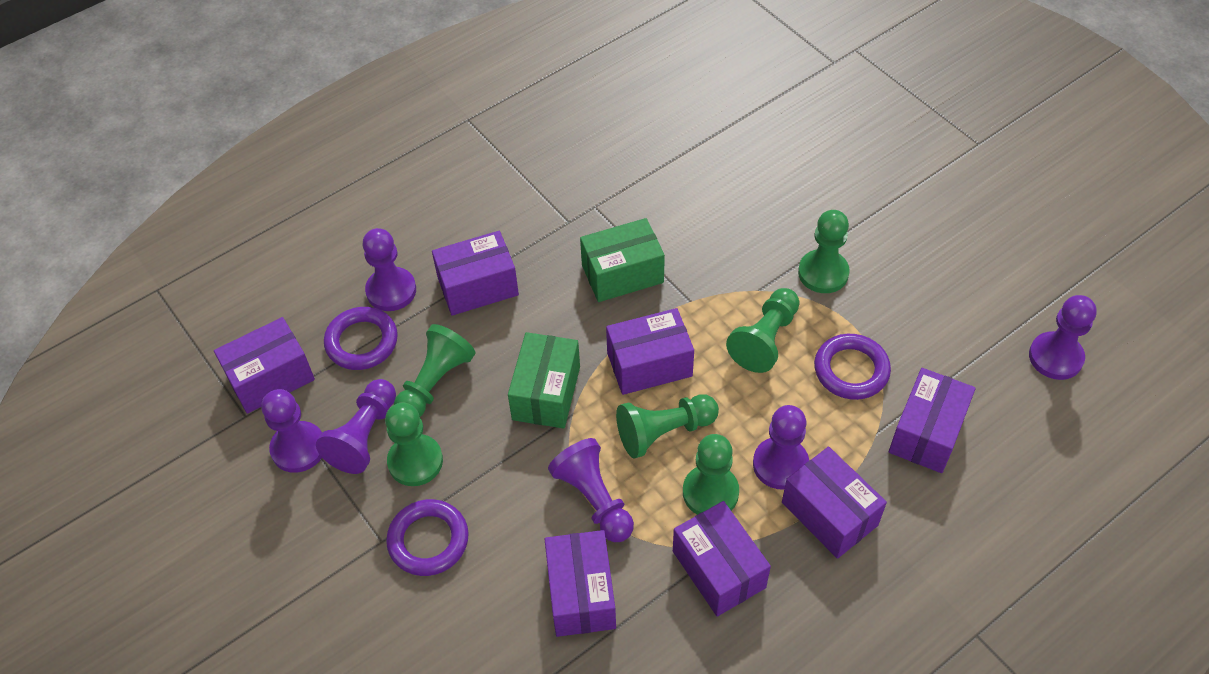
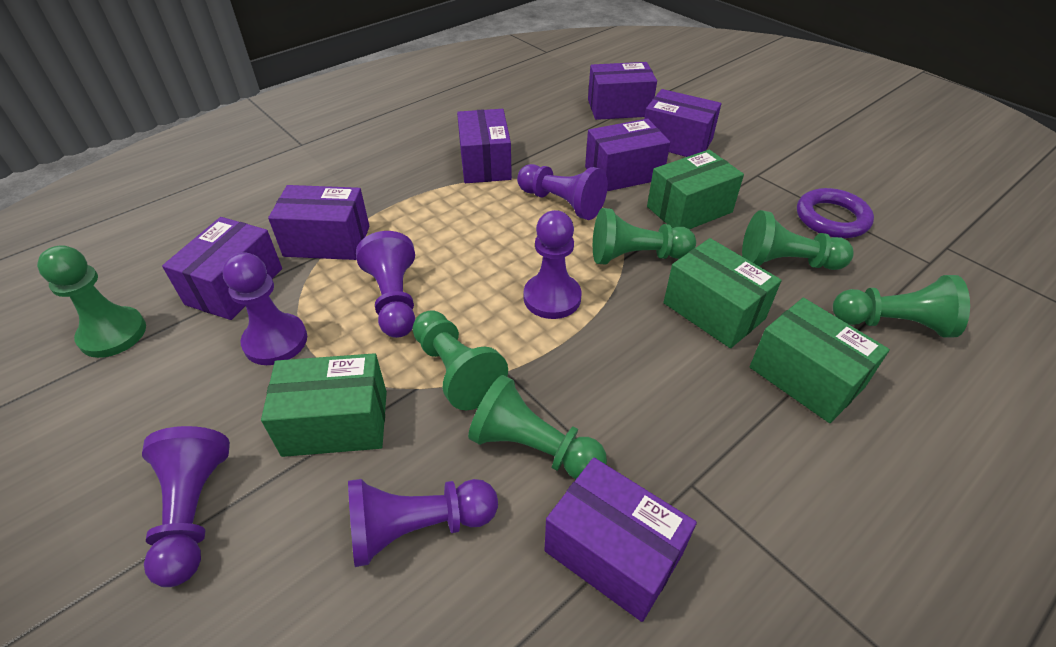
green box: [508,332,580,429] [580,218,665,302] = 2 -> [261,353,387,457] [647,150,744,229] [664,238,782,348] [750,298,890,423] = 4
purple ring: [324,307,398,370] [386,499,469,576] [814,334,891,400] = 3 -> [797,188,874,238] = 1

